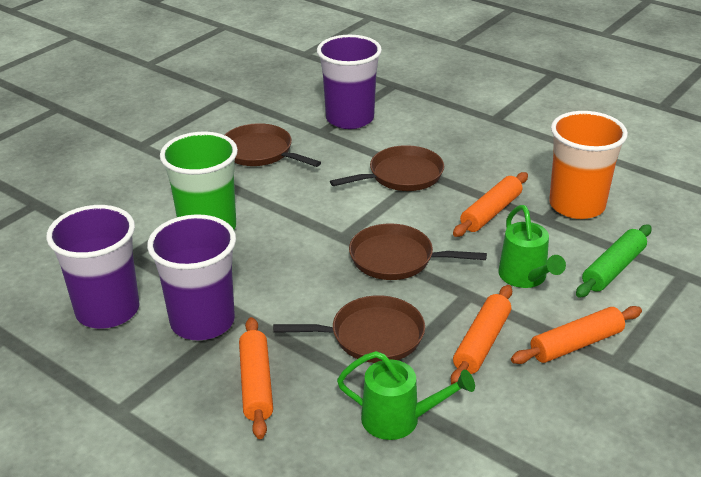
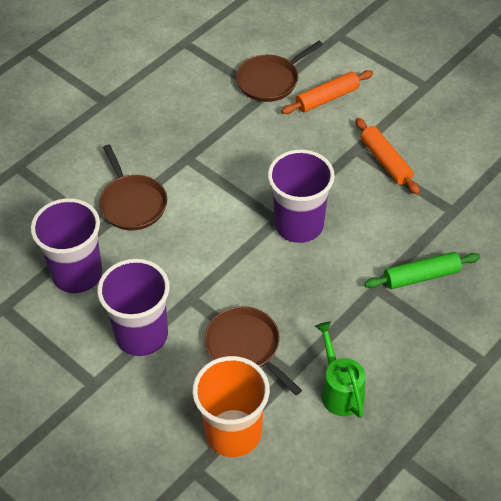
brown pan: [225,123,321,167] [273,295,425,363] [330,145,444,191] [349,223,487,280] = 4 -> [99,144,167,230] [205,306,302,395] [236,41,323,102] = 3
green cup: [160,132,238,230] = 1 -> none = 0
green watering can: [337,351,475,440] [498,205,566,288] = 2 -> [315,321,365,418] = 1
orange rolling pin: [239,317,273,439] [451,285,512,385] [453,172,528,237] [511,306,642,364] = 4 -> [281,70,373,114] [355,118,420,194] = 2

